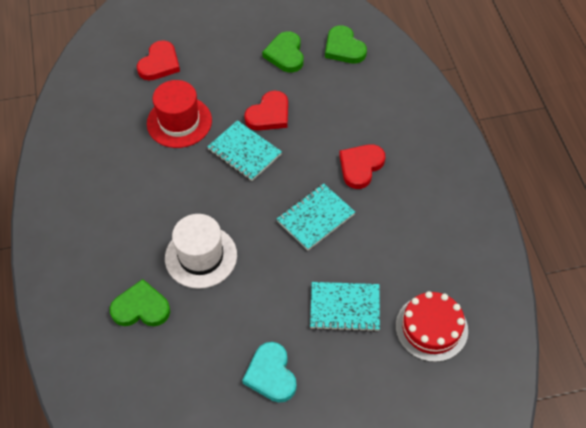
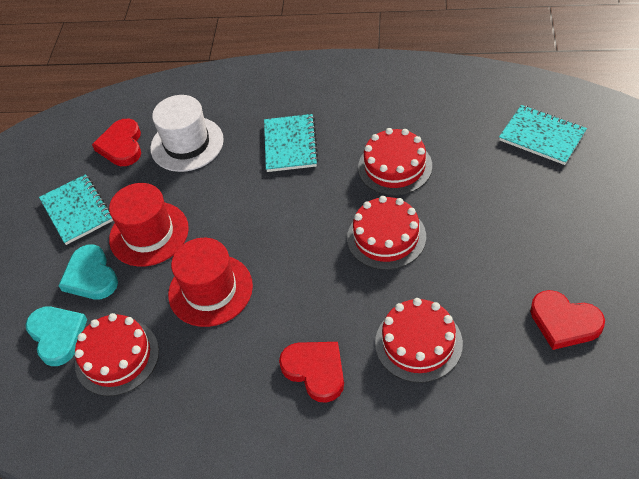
green heart: [110,279,170,326] [262,31,304,73] [325,26,367,63] = 3 -> none = 0
red cake: [396,291,468,362] = 1 -> [75,313,159,396] [347,196,426,270] [358,128,432,195] [375,298,463,383] = 4
red hat: [147,80,212,148] = 1 -> [109,183,189,267] [168,238,253,327] = 2
turquoise heart: [242,342,297,403] = 1 -> [26,306,87,366] [58,244,118,299] = 2

